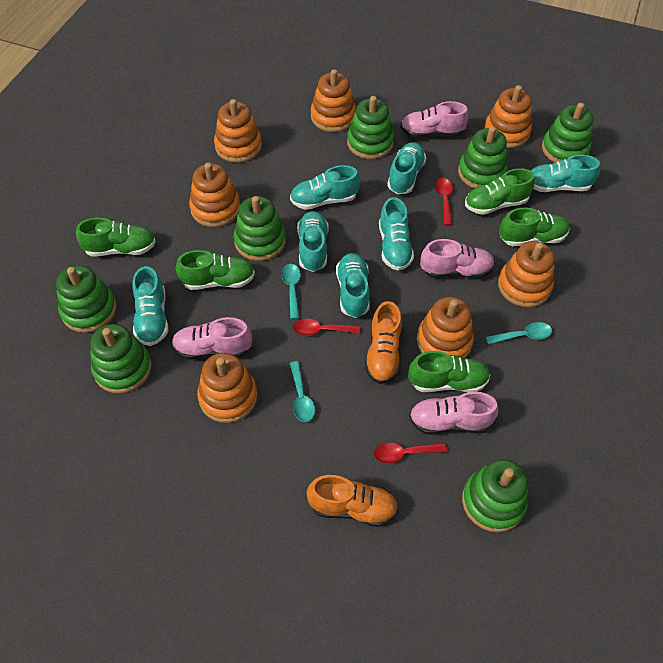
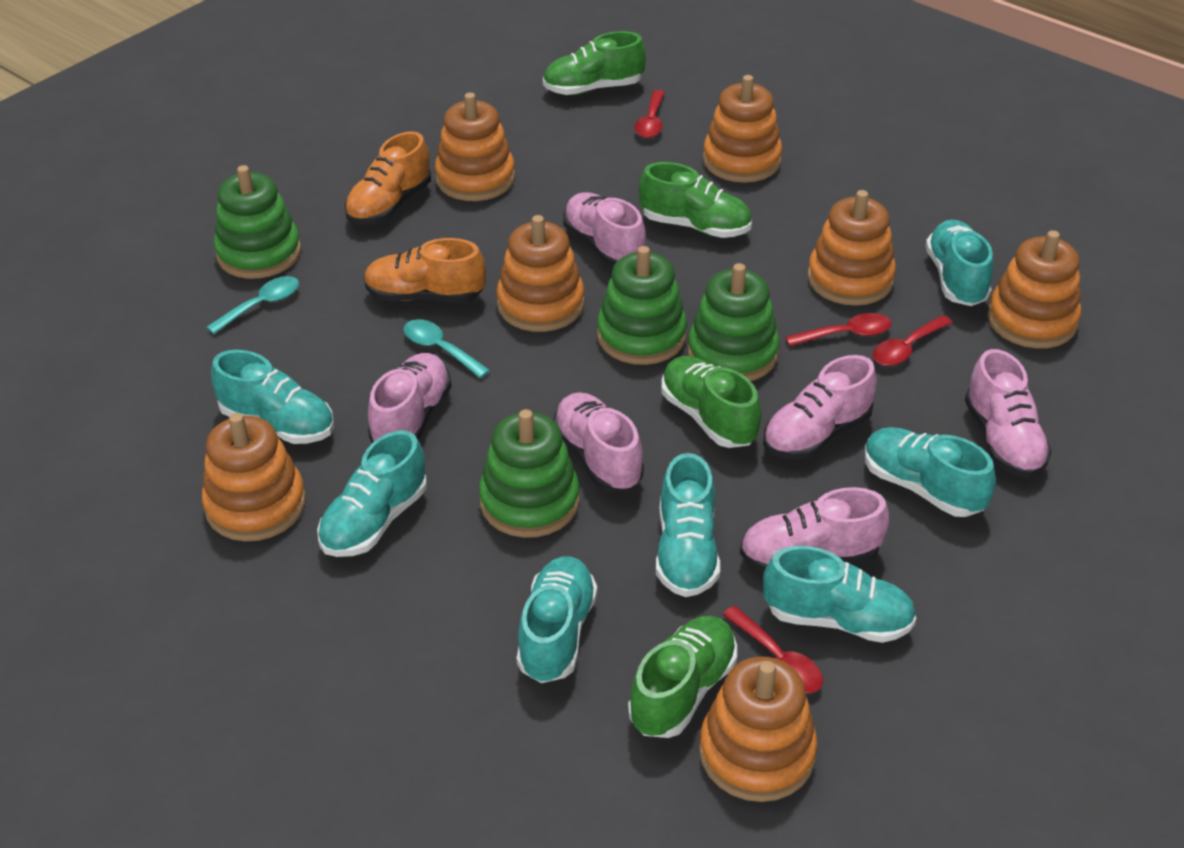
green shoe: [76,218,156,257] [175,250,255,290] [408,351,490,392] [465,168,535,215] [499,208,570,246] = 5 -> [543,31,646,95] [628,616,737,738] [639,162,752,238] [661,356,761,448] = 4
green stacking toy: [56,265,117,333] [90,324,152,394] [234,196,286,261] [347,96,394,159] [458,126,508,188] [462,459,528,532] [542,103,593,163] = 7 -> [214,165,301,279] [479,409,580,538] [597,246,687,365] [687,263,780,381] = 4
pink shoe: [172,317,252,360] [401,101,469,138] [409,392,499,435] [420,239,495,278] = 4 -> [368,353,452,443] [553,392,644,491] [563,192,646,267] [740,487,889,572] [763,355,877,460] [965,349,1052,478] = 6
red spoon: [293,319,360,336] [373,443,447,464] [435,178,453,226] = 3 -> [634,90,665,138] [722,606,823,693] [785,313,891,346] [873,315,953,366] = 4
turquoise spoon: [281,264,301,319] [290,361,315,422] [486,322,552,344] = 3 -> [206,276,299,334] [403,319,490,378] = 2

